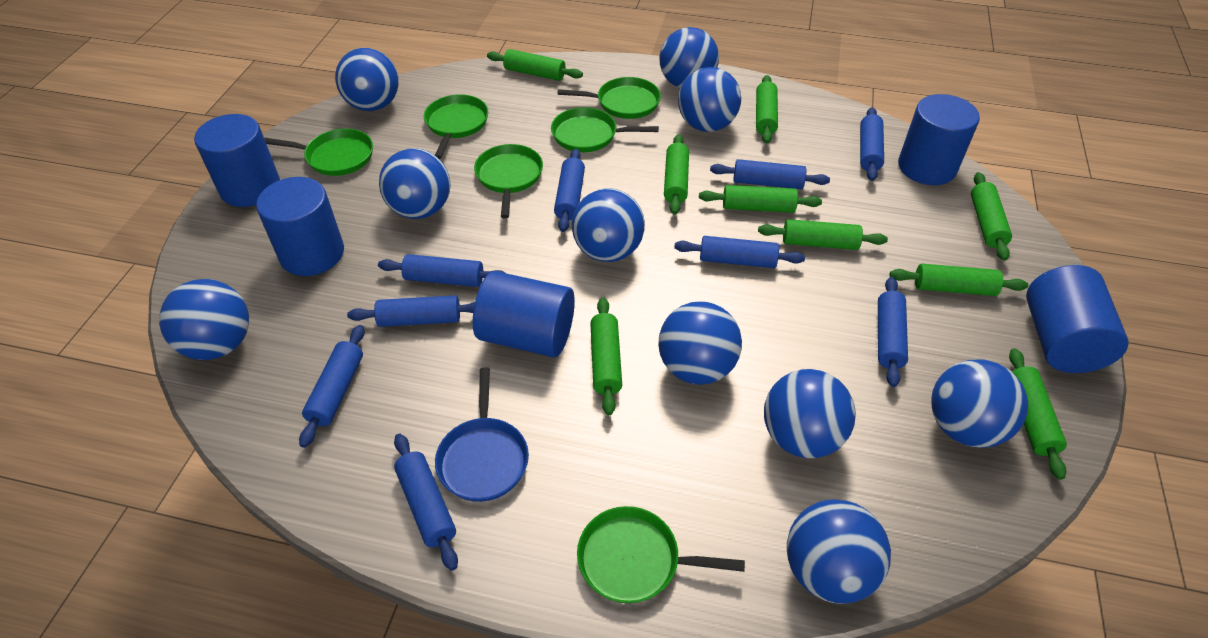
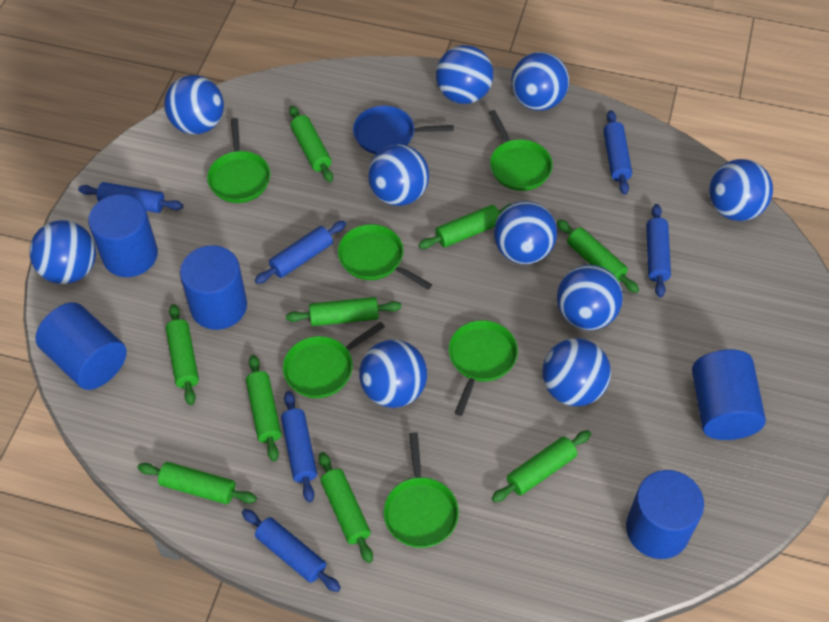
blue rolling pin: [299,325,365,448] [347,295,475,327] [378,254,507,287] [394,434,458,571] [554,149,585,232] [674,236,805,268] [710,159,830,189] [860,107,884,181] [878,277,908,387] = 9 -> [78,182,183,213] [242,509,341,592] [255,221,346,284] [281,391,317,502] [603,110,632,195] [646,204,671,297] = 6

